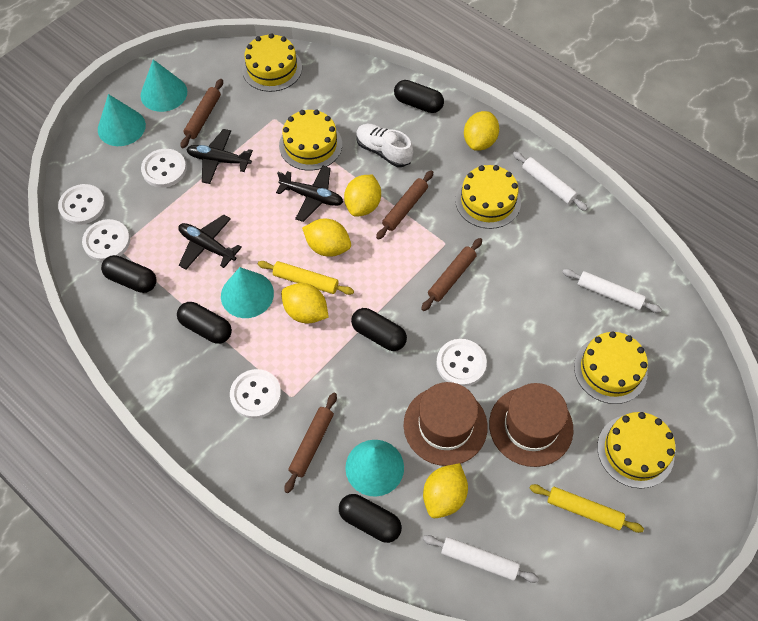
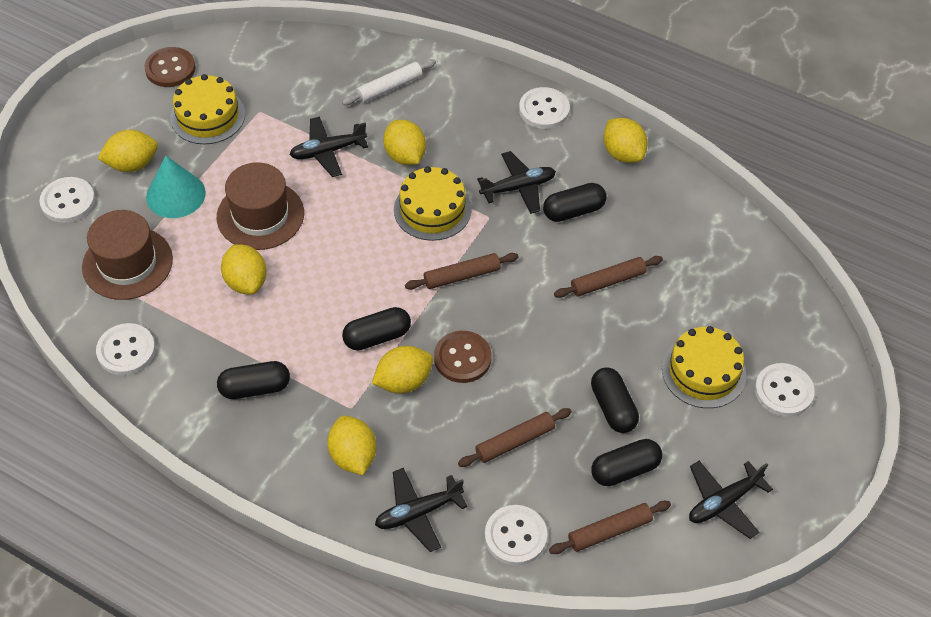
black plane: [178,215,242,270] [186,129,253,184] [276,166,343,222] = 3 -> [289,116,368,177] [375,468,467,552] [477,151,556,214] [689,461,773,539] = 4
brown button: none = 0 -> [145,47,196,87] [434,331,492,383] = 2
turquoise cone: [98,94,146,146] [141,59,187,112] [221,267,274,318] [345,440,404,497] = 4 -> [146,156,206,218] = 1
white rolling pin: [423,535,539,583] [513,151,588,211] [562,269,662,313] = 3 -> [342,59,436,105] = 1
white shoe: [356,124,413,167] = 1 -> none = 0
yellow cake: [242,33,302,92] [279,110,342,171] [455,165,521,229] [574,331,648,404] [597,412,675,489] = 5 -> [170,74,245,144] [394,166,472,241] [662,326,746,408] = 3
yellow lemon: [281,283,329,323] [302,219,351,257] [344,175,381,217] [423,463,468,518] [464,111,499,151] = 5 -> [97,130,158,172] [221,244,267,295] [327,416,376,475] [372,346,433,393] [383,120,426,165] [603,118,648,163] = 6
yellow rolling pin: [258,261,354,295] [529,484,644,533] = 2 -> none = 0

